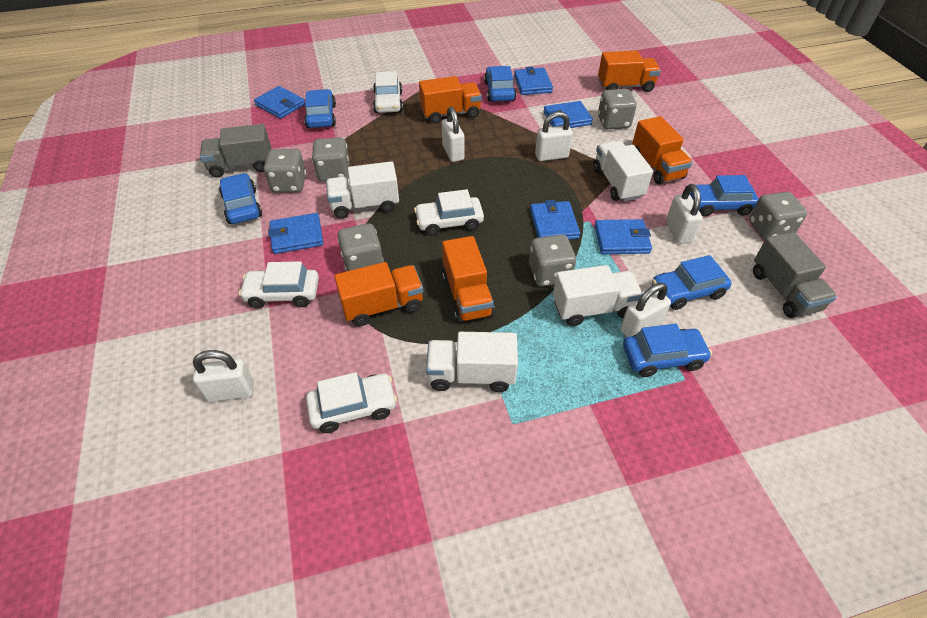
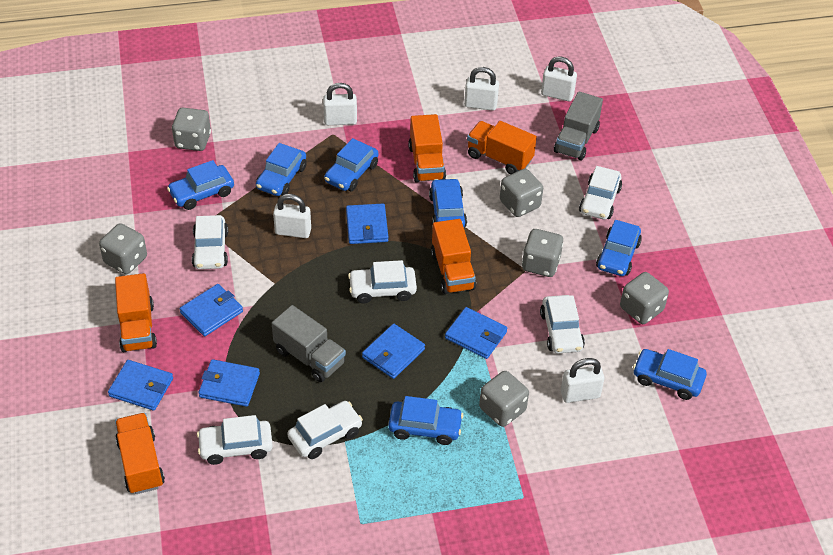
blue car: [219,173,262,224] [304,89,336,128] [484,66,516,102] [623,324,712,377] [652,255,732,310] [689,175,758,216] = 6 -> [167,160,234,210] [256,143,307,196] [324,138,378,191] [388,396,463,445] [429,178,467,227] [596,220,642,276] [633,349,707,400] = 7
white car: [239,261,319,308] [306,372,397,433] [373,71,403,113] [414,189,484,236] = 4 -> [192,215,228,269] [197,415,273,465] [287,401,363,459] [348,260,417,304] [540,295,585,354] [579,166,622,220] = 6
white truck: [326,161,399,219] [426,332,518,392] [553,265,643,326] [593,141,653,202] = 4 -> none = 0

